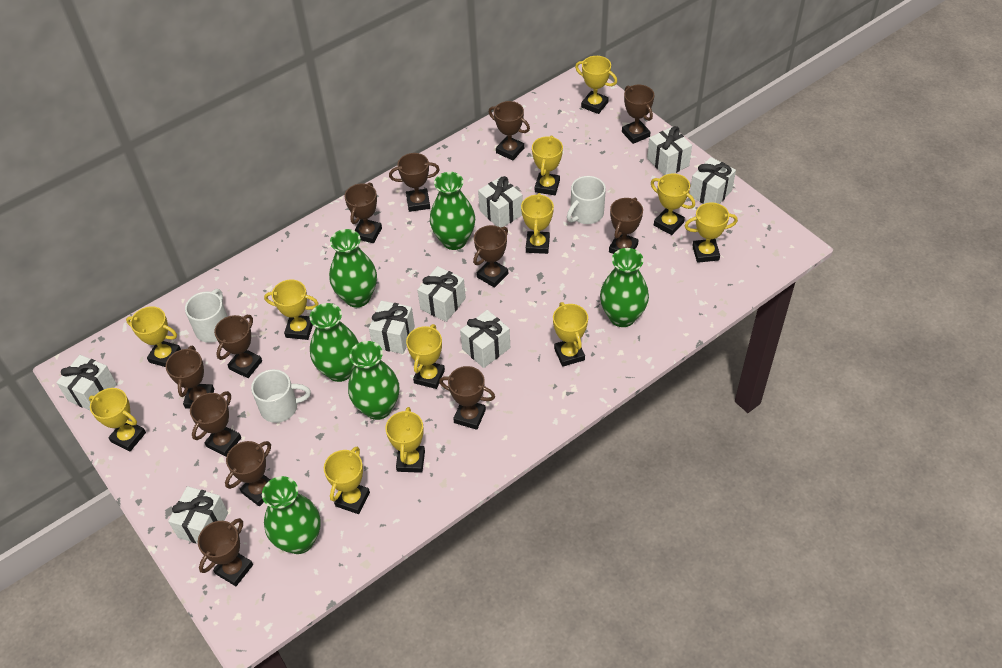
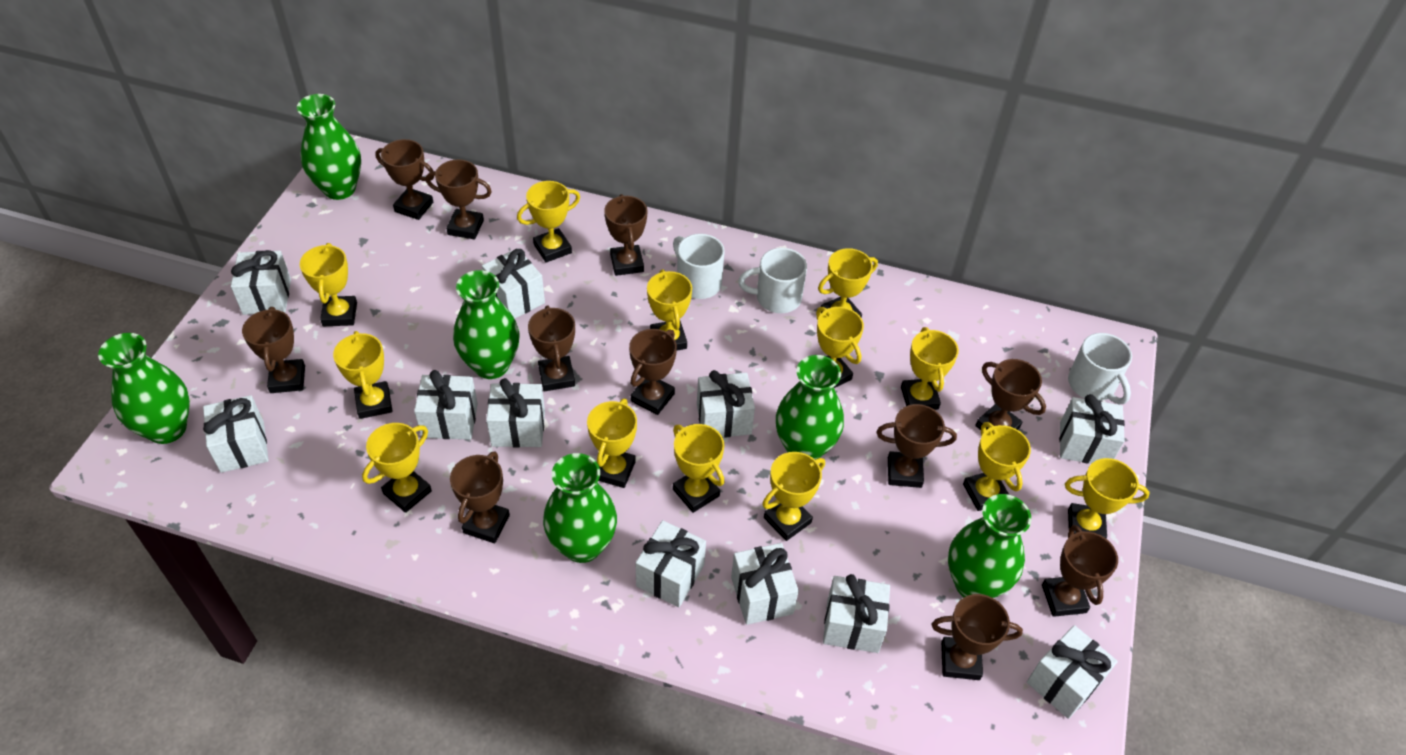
brown trophy: [166,346,214,409] [190,391,241,457] [198,518,253,586] [214,315,262,378] [225,441,271,507] [344,183,382,243] [389,153,440,212] [439,366,495,430] [473,225,508,288] [489,101,530,160] [609,198,643,254] [622,85,654,144] = 12 -> [242,307,305,393] [375,139,434,220] [426,159,492,239] [450,451,510,543] [528,305,575,391] [604,194,647,276] [629,329,677,415] [876,404,957,488] [932,594,1023,680] [975,359,1046,430] [1042,525,1118,617] = 11
white gift: [56,355,117,410] [168,486,228,544] [369,301,415,354] [417,266,466,322] [460,310,510,368] [478,176,523,228] [647,126,692,175] [690,157,736,204] = 8 -> [203,395,269,473] [231,250,291,315] [414,370,478,440] [482,248,545,319] [486,378,545,447] [636,520,706,607] [697,370,755,438] [731,543,799,625] [823,574,890,653] [1027,625,1118,719] [1059,394,1125,464] = 11
yellow trophy: [89,388,146,451] [126,306,181,367] [264,280,319,340] [324,447,370,514] [385,407,425,473] [406,324,445,389] [521,193,554,254] [532,135,563,195] [553,302,588,367] [575,56,617,114] [651,173,695,235] [684,202,738,263] = 12 -> [300,243,357,326] [333,331,393,419] [362,423,432,513] [517,181,580,263] [587,399,637,488] [647,270,692,350] [673,424,724,513] [762,452,825,541] [816,307,864,388] [818,248,878,318] [901,327,959,410] [963,422,1031,511] [1065,458,1150,539] = 13

